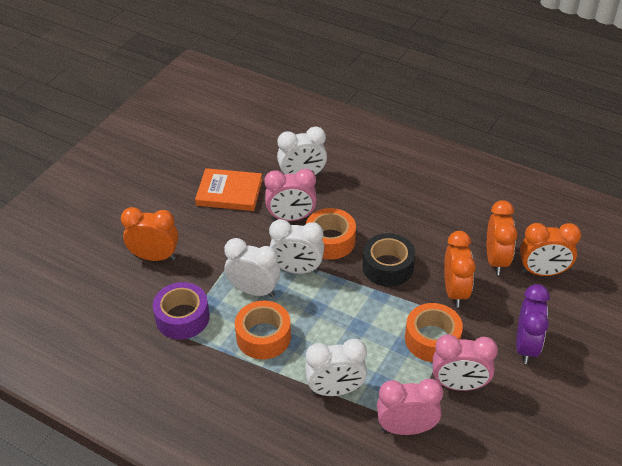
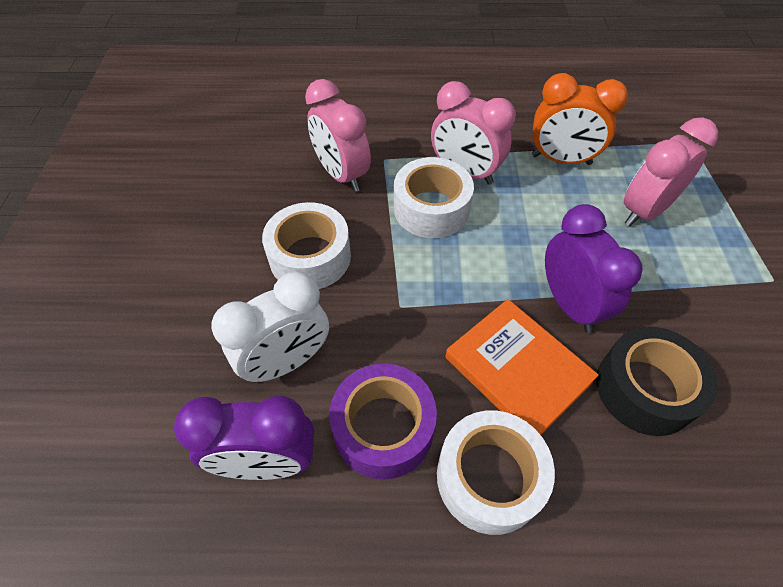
orange clock: [121,207,179,261] [444,231,476,308] [487,200,518,275] [520,223,581,276] = 4 -> [532,73,628,165] = 1
orange tape: [235,301,291,359] [306,208,356,260] [405,303,463,362] = 3 -> none = 0
purple clock: [516,284,550,364] = 1 -> [174,396,314,480] [545,204,643,333] = 2
white clock: [224,238,281,297] [269,219,324,274] [277,126,327,175] [305,339,367,396] = 4 -> [211,271,329,383] = 1
white tape: none = 0 -> [262,202,351,289] [394,157,474,238] [437,410,555,535] = 3

